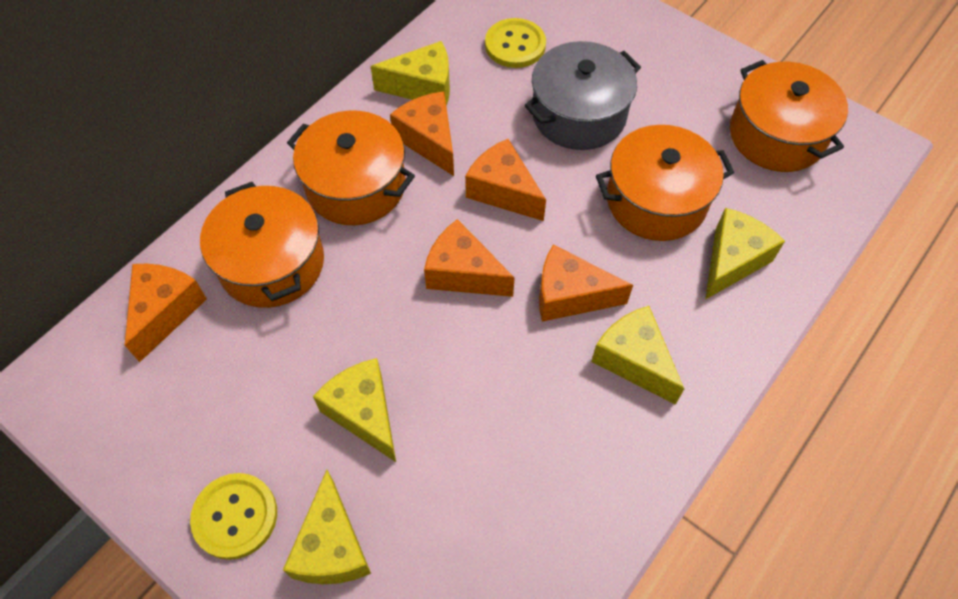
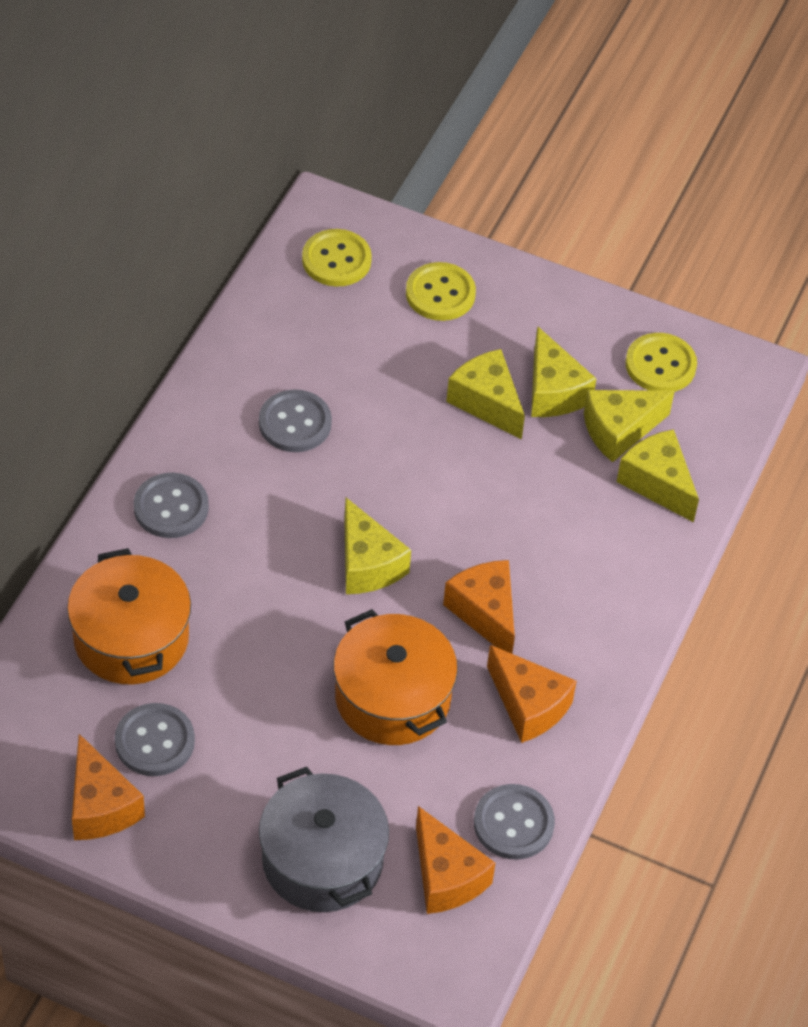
grey button: none = 0 -> [115,703,195,776] [134,473,209,538] [259,389,332,452] [474,784,555,859] = 4
orange cheese: [125,264,207,362] [390,91,454,176] [424,219,515,297] [465,139,546,221] [539,245,633,322] = 5 -> [72,734,145,840] [416,806,495,914] [443,560,515,654] [487,645,577,743] = 4
orange pot: [200,182,324,308] [287,111,415,225] [596,125,734,241] [730,60,848,172] = 4 -> [67,548,191,685] [333,609,458,745] = 2
yellow button: [190,473,277,560] [485,18,546,68] = 2 -> [302,229,372,287] [406,262,476,321] [625,333,697,392] = 3

